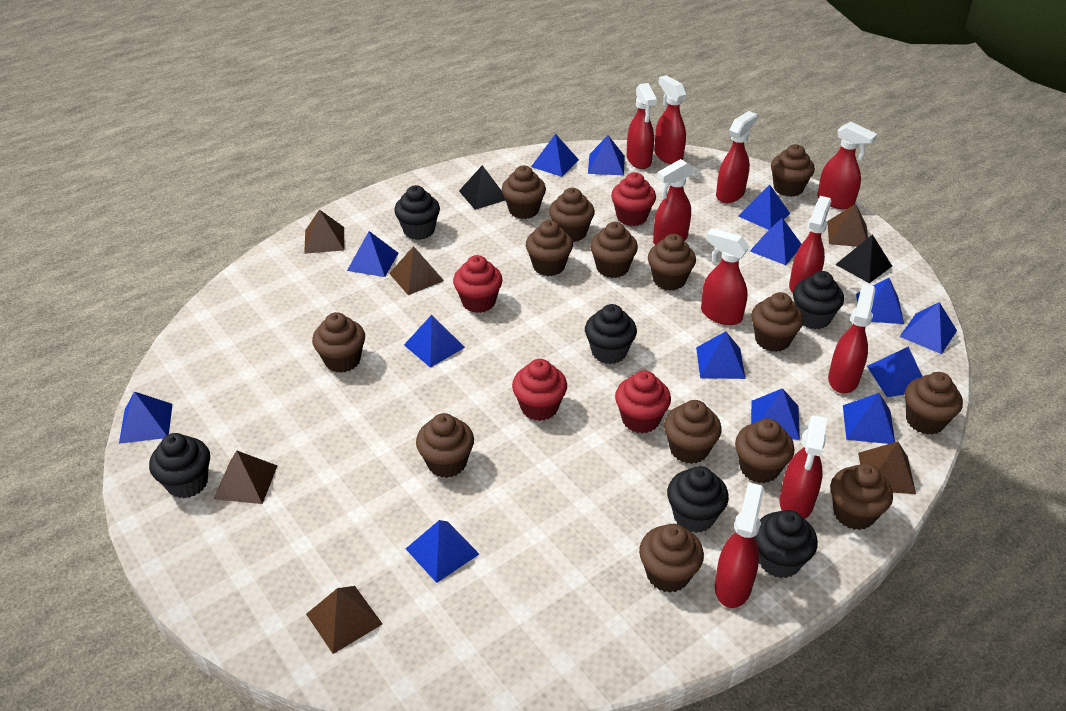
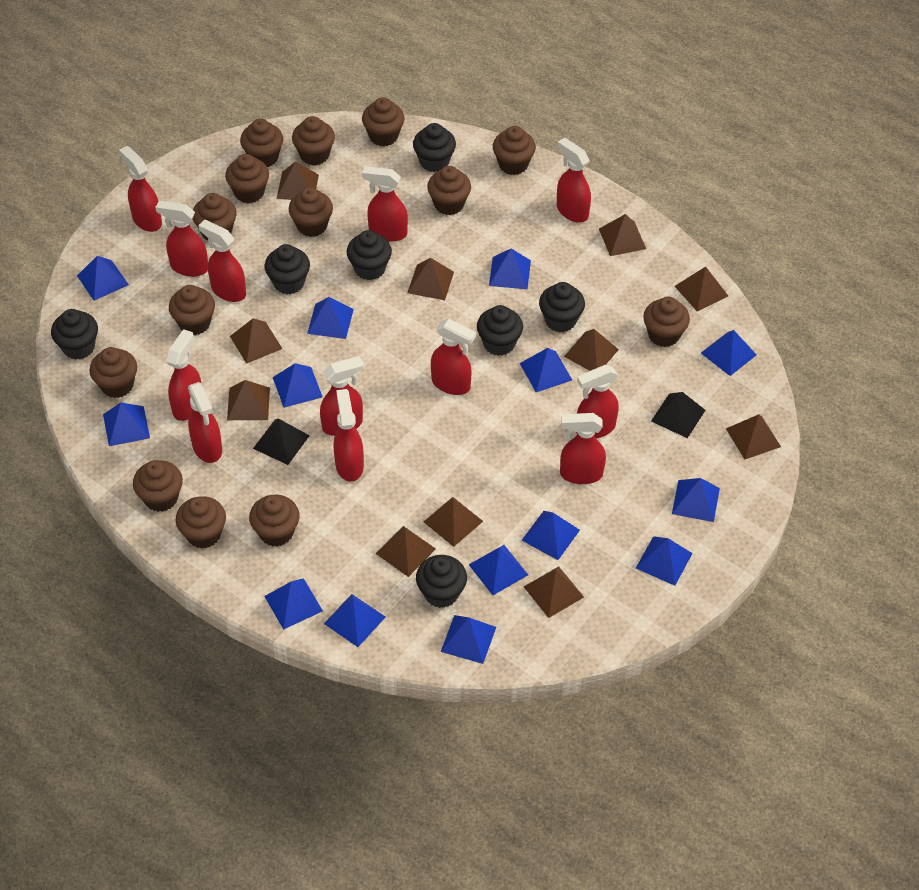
black cupcake: [149,433,210,498] [394,185,440,240] [585,304,637,364] [667,466,729,533] [754,510,818,578] [793,271,844,329] = 6 -> [51,309,98,360] [265,244,310,294] [347,230,392,280] [413,123,456,172] [416,555,467,608] [477,305,523,356] [539,282,585,332] = 7
brown pyramid: [214,451,277,504] [304,209,344,254] [306,586,382,654] [389,246,444,295] [827,204,868,247] [858,441,916,494] = 6 -> [227,380,270,420] [230,318,283,364] [277,161,319,200] [376,526,436,577] [407,258,454,300] [424,497,483,547] [524,566,584,618] [564,329,619,371] [599,214,646,256] [675,267,728,311] [726,414,781,459] = 11
red cupcake: [453,255,503,313] [512,359,567,421] [611,172,656,226] [615,371,671,433] = 4 -> none = 0
red spray bottle: [627,83,657,169] [653,159,693,245] [654,75,686,164] [701,228,749,325] [715,482,764,608] [716,111,757,203] [779,415,827,519] [789,196,831,293] [818,122,877,209] [828,284,876,394] = 10 -> [119,146,162,232] [155,201,208,277] [166,329,202,421] [188,382,222,463] [198,220,246,302] [320,356,364,436] [334,389,364,482] [362,166,408,242] [431,319,476,395] [557,138,591,222] [560,413,606,484] [576,365,619,439] = 12

